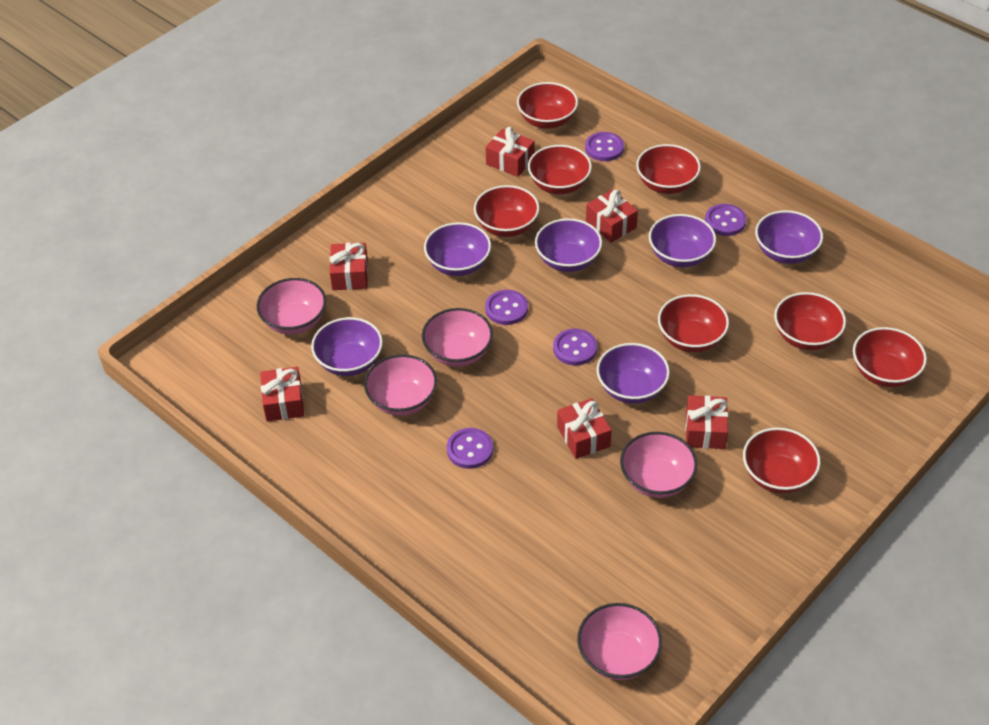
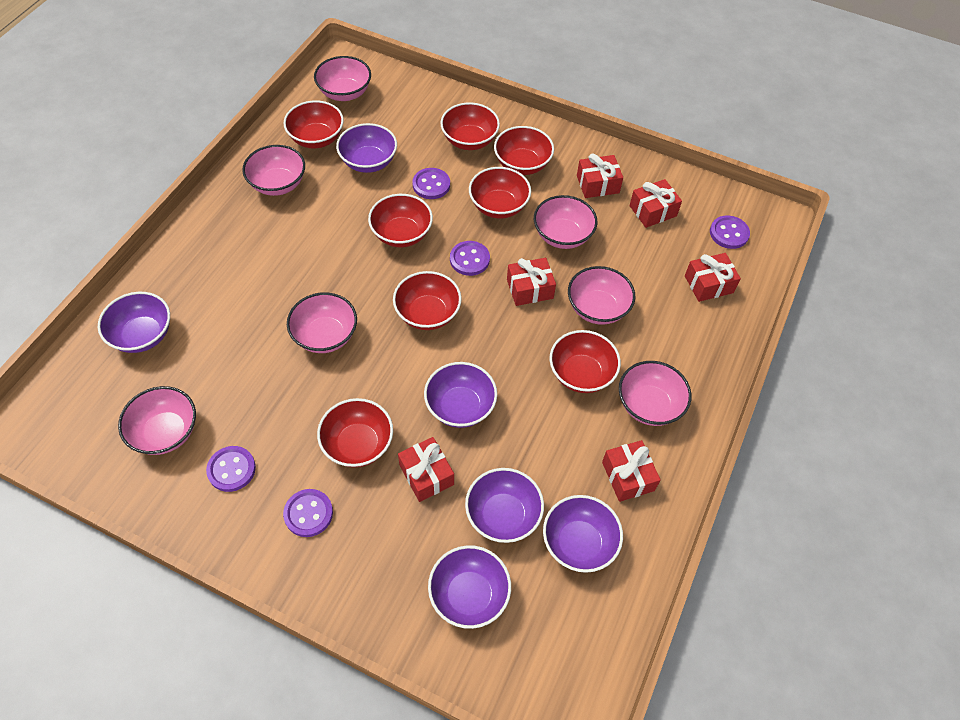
pink bowl: [257,278,326,334] [364,354,437,416] [422,308,493,367] [577,603,662,680] [620,432,697,498] = 5 -> [118,386,196,455] [242,145,305,196] [287,292,357,353] [314,56,371,101] [534,195,597,249] [568,266,635,325] [619,361,691,426] = 7

